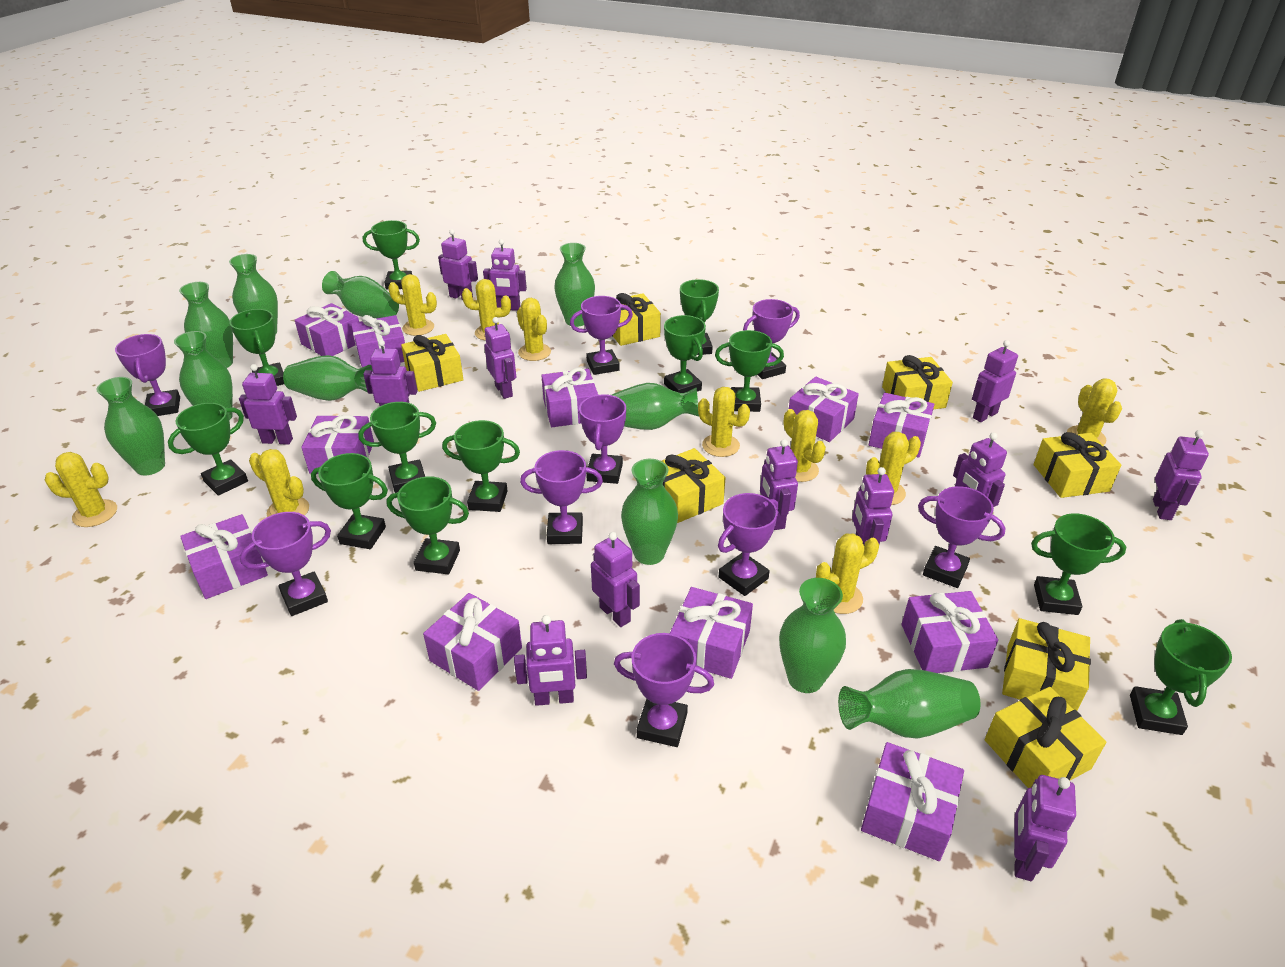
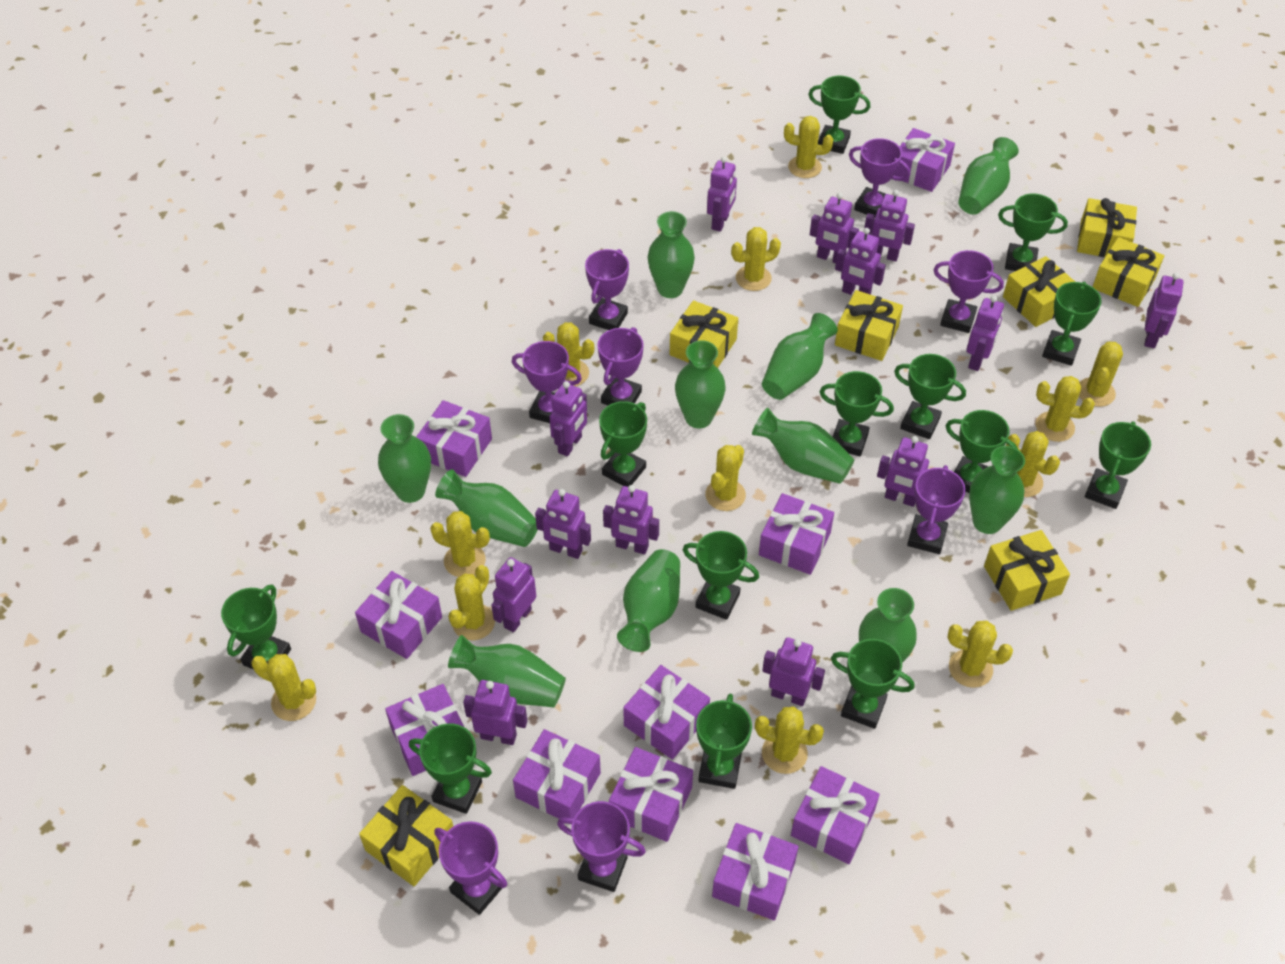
green trophy: [168,403,248,496] [230,309,284,386] [311,453,388,549] [358,402,436,493] [363,220,420,290] [387,476,469,574] [442,420,520,512] [664,315,706,393] [680,279,719,355] [715,330,784,412] [1031,513,1126,615] [1130,619,1232,735] = 12 -> [221,585,291,669] [409,723,492,814] [599,401,647,487] [683,531,759,620] [696,694,752,789] [808,76,870,154] [820,371,894,456] [831,639,915,729] [894,354,966,439] [946,410,1018,493] [998,193,1068,271] [1042,282,1102,366] [1085,421,1151,509] = 13
purple gift: [180,514,268,599] [295,303,359,356] [301,415,374,474] [351,315,405,367] [423,593,522,691] [541,368,598,427] [670,587,753,679] [789,377,859,442] [861,742,964,861] [869,393,934,458] [902,591,998,673] = 11 -> [355,571,442,659] [385,684,464,776] [416,400,492,477] [513,729,601,819] [609,747,693,842] [623,665,710,760] [712,823,799,920] [759,493,834,575] [791,766,880,864] [894,128,955,192] = 10
purple trophy: [115,334,180,416] [240,512,331,616] [520,450,603,544] [570,296,633,375] [579,394,626,484] [614,633,714,747] [718,493,778,596] [743,299,800,379] [918,486,1005,588] = 9 -> [434,821,507,915] [512,341,582,423] [557,801,646,892] [585,249,629,330] [598,327,644,405] [849,138,910,217] [907,465,966,554] [934,250,1004,333] = 8
yellow cactus: [45,452,117,527] [249,449,309,517] [388,274,437,336] [462,279,511,341] [517,298,551,361] [698,387,750,457] [783,409,826,482] [816,533,879,614] [866,432,921,505] [1067,378,1122,445] = 10 -> [251,654,316,721] [430,511,490,577] [448,565,495,640] [543,322,594,386] [705,445,746,511] [731,227,781,291] [755,706,824,774] [784,116,833,178] [947,621,1013,688] [1006,431,1060,497] [1036,376,1095,442] [1079,342,1123,407] = 12

